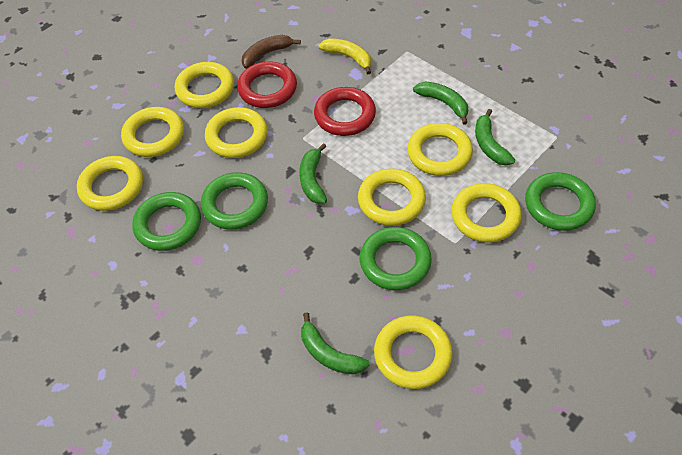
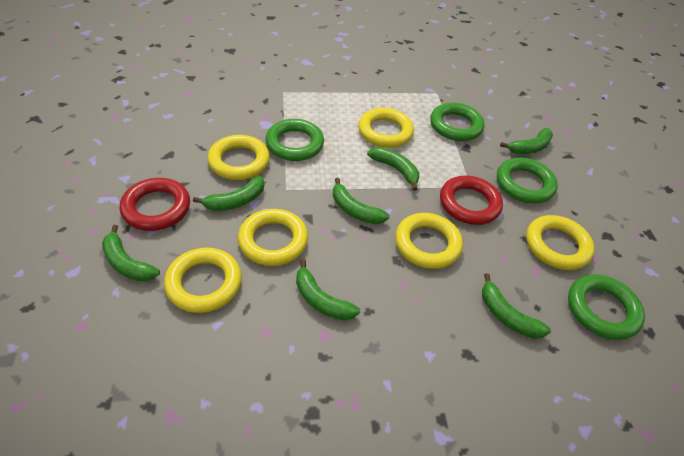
brown banana: [242,35,301,69] = 1 -> none = 0
green banana: [299,143,327,204] [301,312,369,375] [413,82,468,125] [475,109,515,165] = 4 -> [102,225,160,281] [193,176,264,211] [296,259,360,320] [333,178,390,224] [367,147,419,191] [482,273,551,339] [500,128,553,154] = 7
yellow banana: [318,38,371,74] = 1 -> none = 0
yellow ring: [77,156,143,211] [121,107,184,157] [175,62,234,108] [205,107,268,158] [358,168,426,226] [374,315,453,389] [407,123,473,176] [451,183,522,242] = 8 -> [164,248,242,313] [207,135,270,180] [238,209,308,266] [358,108,414,148] [395,213,463,269] [526,215,595,270] = 6

